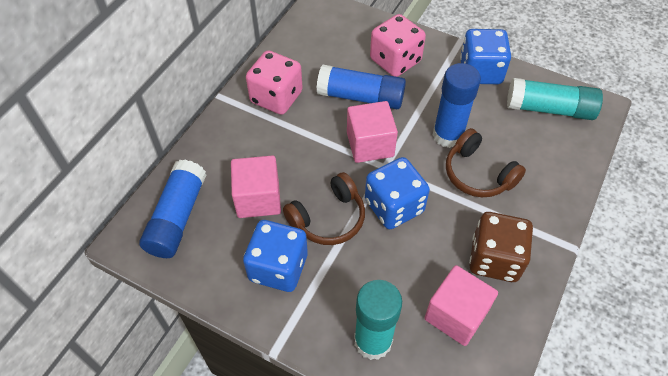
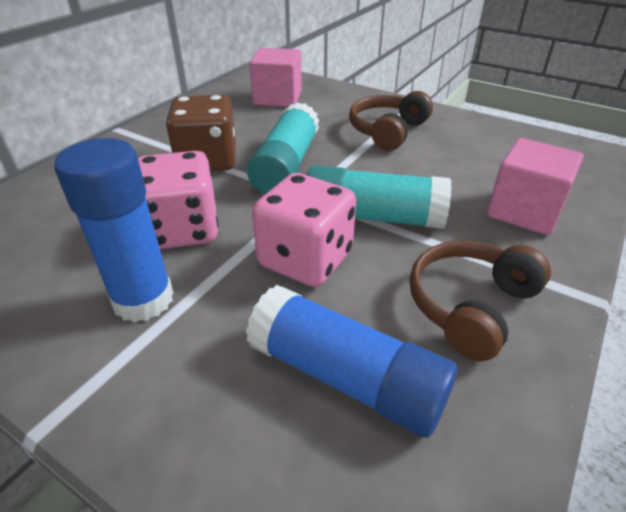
blue dice: [243,220,308,292] [365,157,430,229] [460,29,511,84] = 3 -> none = 0
blue glue stick: [140,160,206,258] [317,64,406,109] [433,63,481,148] = 3 -> [54,138,174,323] [246,285,458,438] = 2
pink cube: [231,155,281,218] [347,101,398,163] [425,265,498,346] = 3 -> [249,48,302,107] [487,138,583,235] = 2

